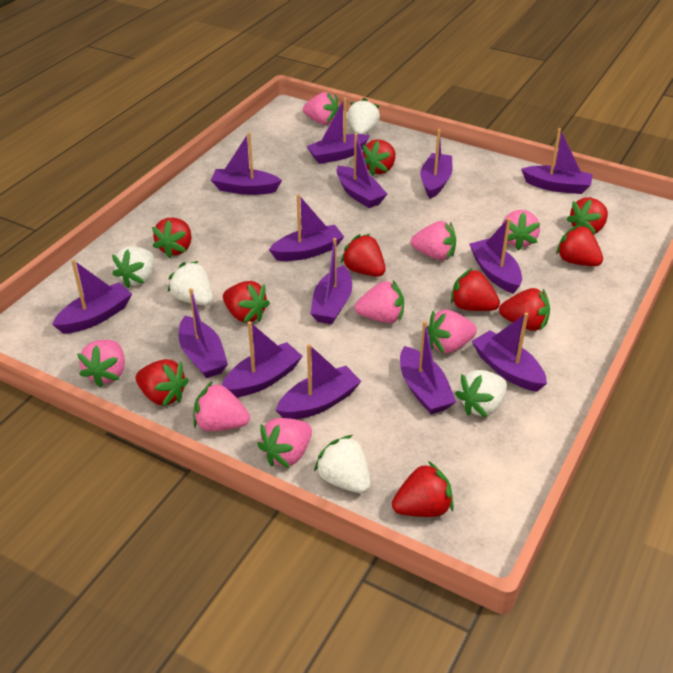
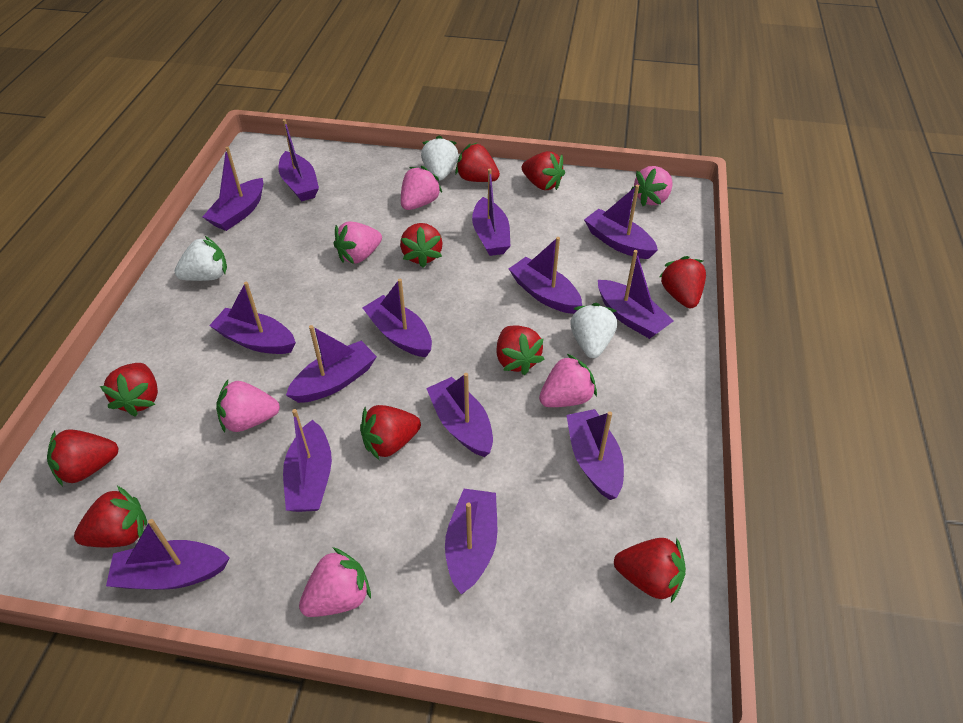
pink strawberry: [77,340,125,388] [193,381,250,431] [257,418,312,468] [303,92,339,125] [355,280,404,323] [411,221,456,260] [427,310,477,354] [502,210,540,250] = 8 -> [216,380,280,433] [299,547,371,617] [333,221,382,264] [401,166,442,210] [539,354,597,407] [631,166,673,206] = 6
white strawberry: [112,246,154,288] [168,261,213,305] [314,435,370,493] [348,98,380,134] [455,370,507,418] = 5 -> [174,236,227,281] [421,136,458,181] [570,303,617,358] = 3

